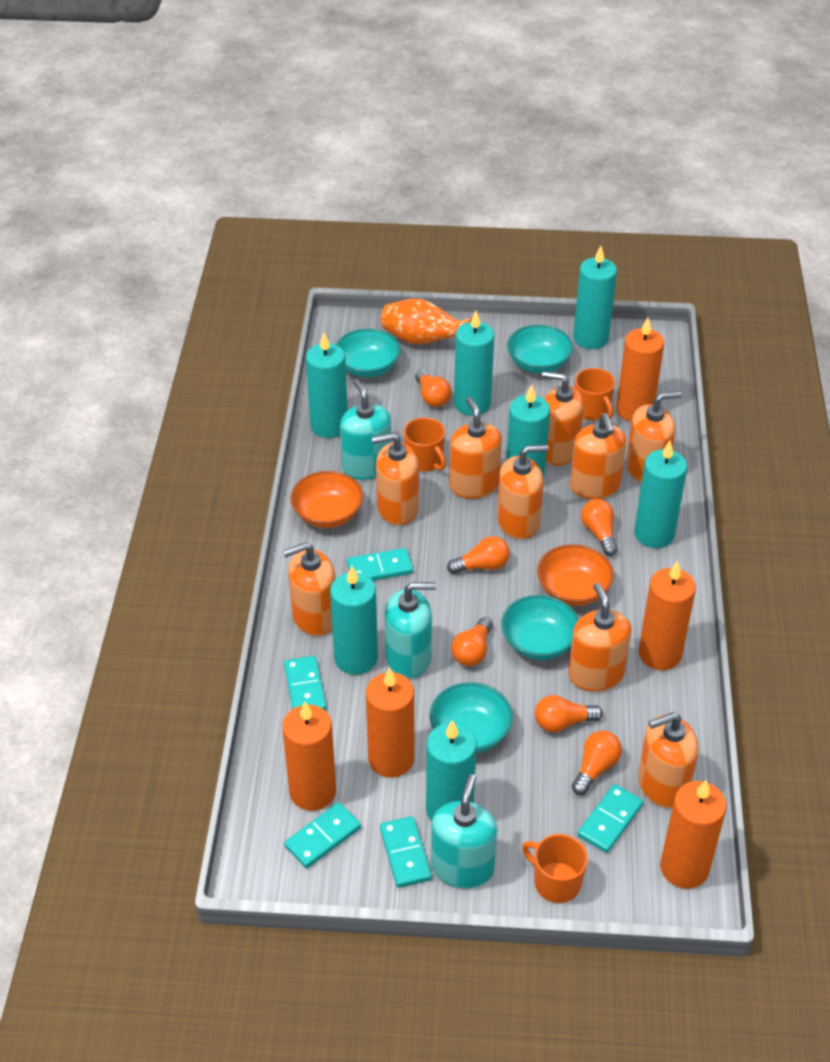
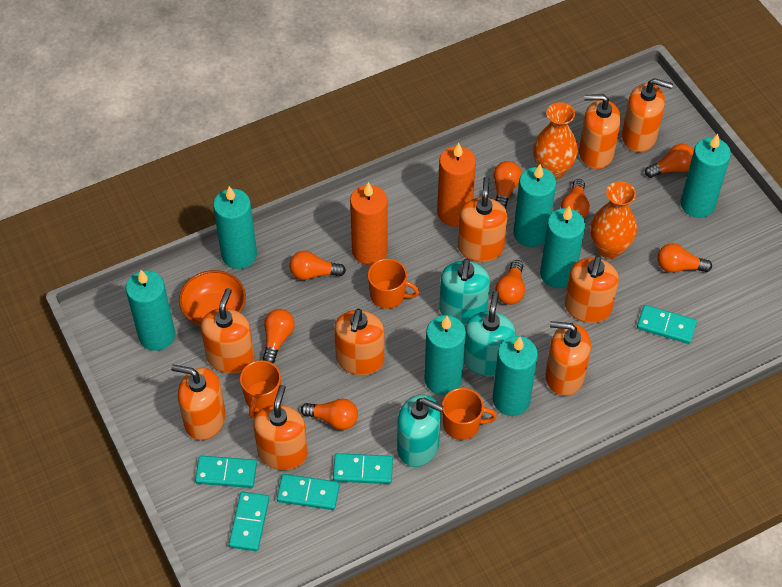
orange bowl: [290,471,363,528] [537,544,614,606] = 2 -> [179,270,246,326] = 1
orange candle: [282,702,336,811] [366,668,414,778] [616,318,664,422] [638,561,696,670] [660,780,727,889] = 5 -> [350,182,388,265] [437,143,476,226] = 2
orange light bulb: [415,370,452,407] [447,536,510,574] [451,617,493,666] [535,695,603,732] [572,731,622,795] [581,499,618,556] = 6 -> [263,309,295,363] [289,251,346,280] [301,399,358,430] [493,161,522,209] [495,260,525,305] [561,179,590,218] [645,144,694,178] [657,243,712,273] = 8
orange vase: [381,299,472,345] = 1 -> [533,102,578,180] [591,181,637,259] = 2
turquoise bowl: [336,329,401,378] [430,682,513,753] [501,595,579,660] [507,325,573,374] = 4 -> none = 0

